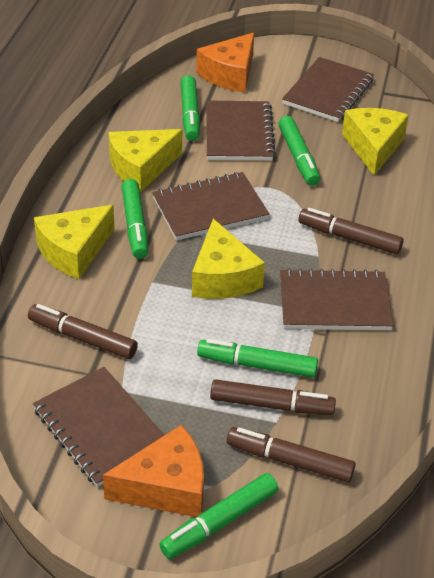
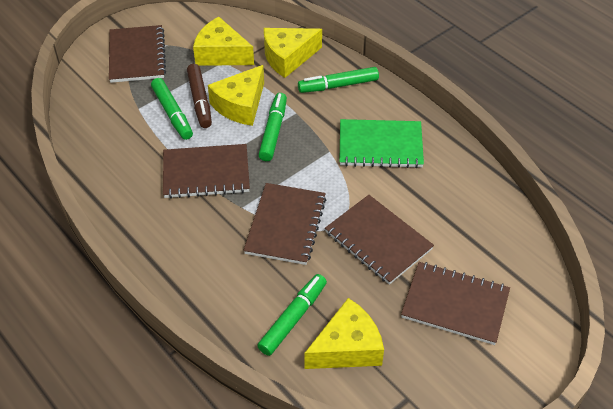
brown marker: [28,304,138,359] [210,379,336,415] [227,427,356,482] [298,208,404,254] = 4 -> [187,64,212,128] = 1
green marker: [121,179,148,259] [159,473,278,559] [180,75,200,141] [197,339,318,378] [278,116,320,186] = 5 -> [151,78,193,140] [257,274,327,356] [258,93,287,161] [298,67,379,93] = 4
green notebook: none = 0 -> [339,119,424,168] = 1
orange cheese: [103,425,204,517] [196,33,254,92] = 2 -> none = 0

